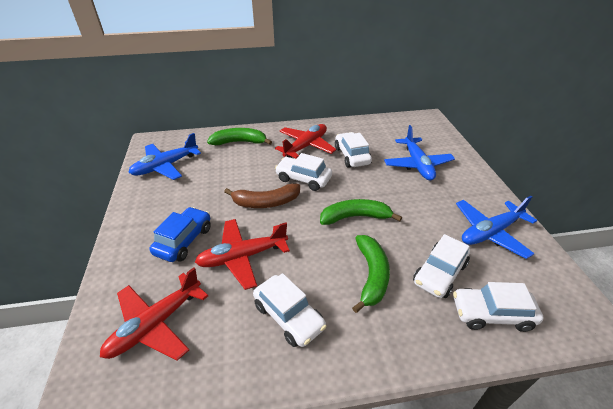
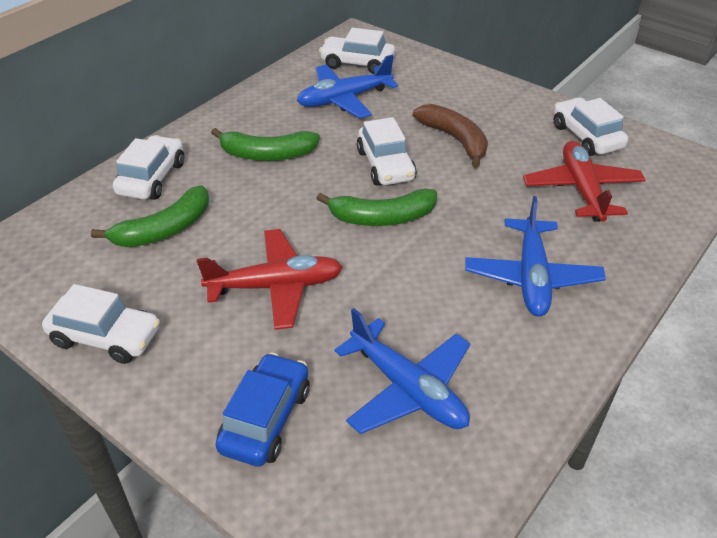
red plane: [100,267,208,361] [195,219,290,290] [275,124,336,159] = 3 -> [197,229,343,330] [523,141,646,222] = 2

